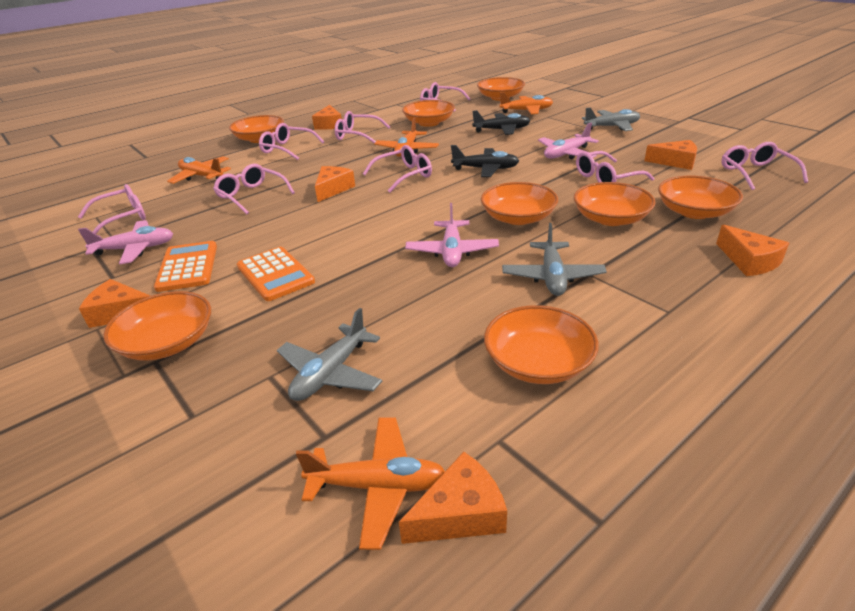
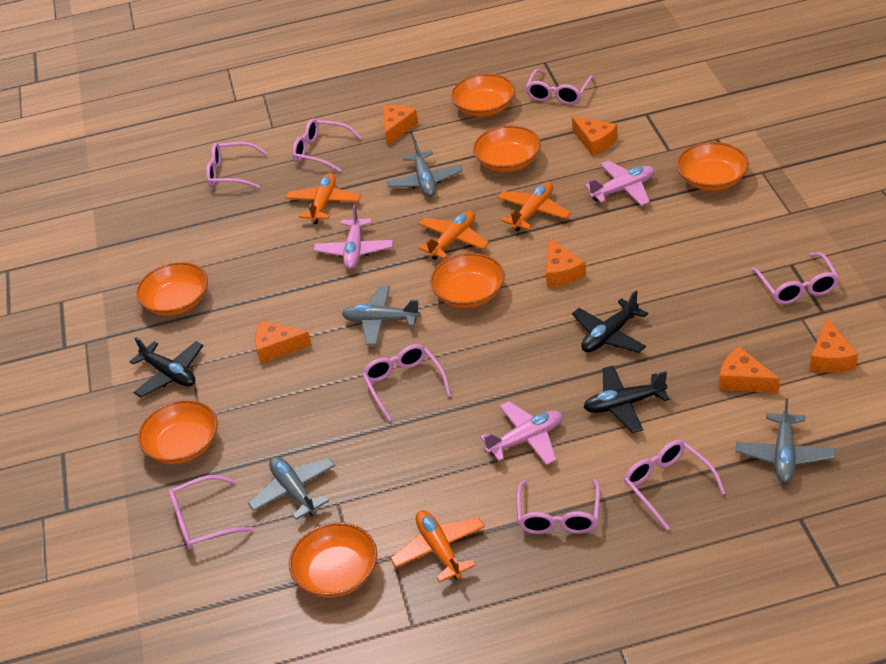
black plane: [451,145,519,177] [472,110,530,135] = 2 -> [129,337,203,398] [572,290,648,353] [583,366,670,433] = 3
grey plane: [277,308,382,401] [502,223,607,296] [582,108,640,131] = 3 -> [248,456,335,520] [342,286,420,345] [387,139,462,197] [736,398,835,483] = 4
orange bowl: [103,291,211,361] [229,115,284,143] [402,100,455,127] [477,77,525,101] [481,182,558,225] [484,305,599,384] [574,182,656,226] [658,176,743,219] = 8 -> [136,262,208,316] [138,400,218,464] [289,522,377,597] [430,253,505,308] [451,74,515,117] [473,125,541,172] [677,142,749,191] = 7
orange calculator: [154,241,217,292] [237,247,315,301] = 2 -> none = 0

